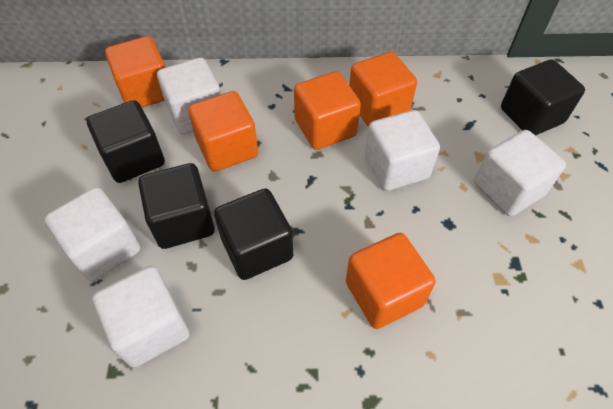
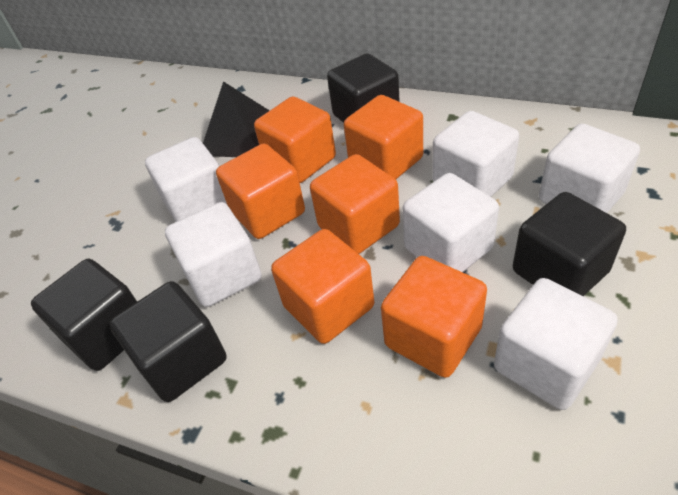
black pyramid: none = 0 -> [203,81,270,157] = 1
orange cube: [105,36,166,108] [188,91,258,172] [294,71,361,150] [346,233,436,329] [349,52,417,127] = 5 -> [216,144,305,239] [254,96,336,183] [271,229,374,344] [310,154,400,254] [344,95,423,179] [381,256,487,378] = 6
white cube: [44,187,140,281] [92,266,190,368] [157,57,221,134] [365,110,440,191] [474,130,566,216] = 5 -> [145,137,227,222] [165,202,262,307] [403,173,499,272] [432,111,519,197] [494,278,618,410] [539,124,640,213] = 6

